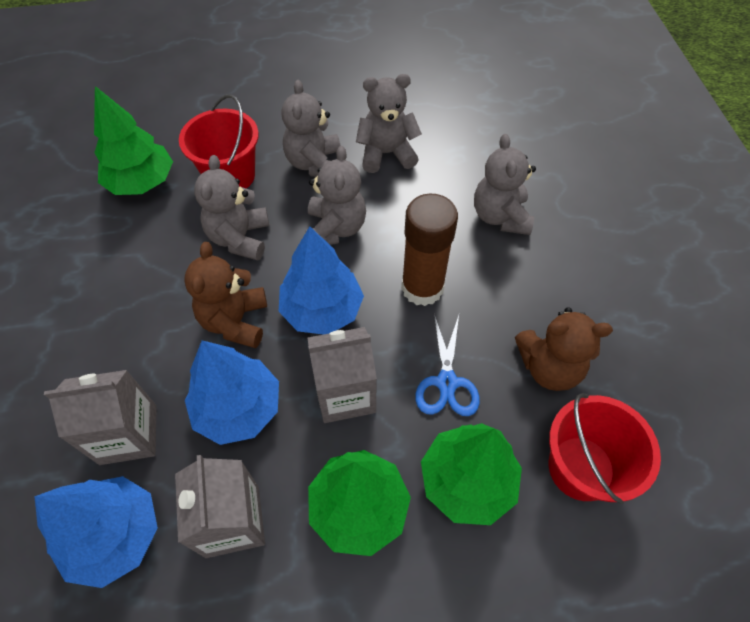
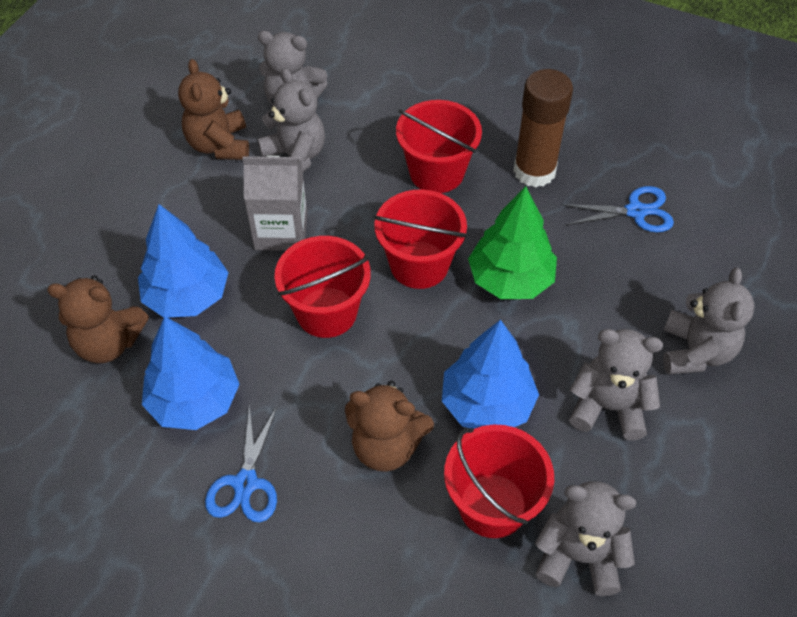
blue scissors: [415,315,480,416] = 1 -> [205,403,277,522] [562,186,674,232] = 2
brown teddy bear: [184,242,267,348] [515,307,613,391] = 2 -> [47,275,149,363] [178,59,249,160] [345,381,434,472] = 3
green tree: [94,86,173,195] [308,450,411,556] [421,423,522,525] = 3 -> [468,186,557,299] = 1
grey carton: [44,370,157,465] [175,455,265,558] [307,327,377,423] = 3 -> [243,156,308,251] = 1
red bucket: [179,94,259,189] [548,393,661,504] = 2 -> [274,236,371,338] [373,189,468,289] [396,100,482,193] [444,424,554,538] = 4

